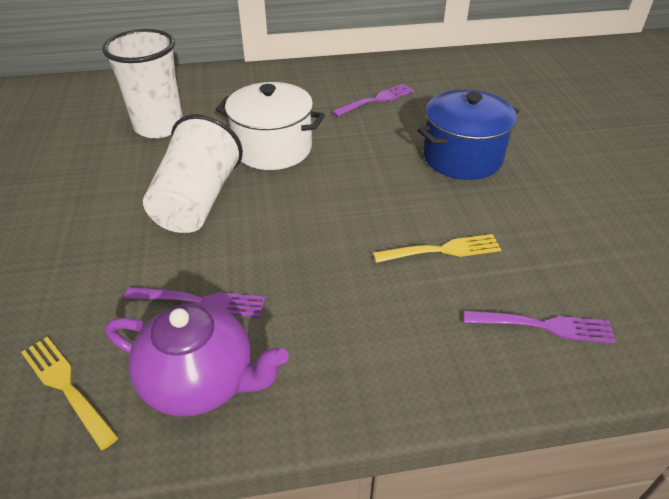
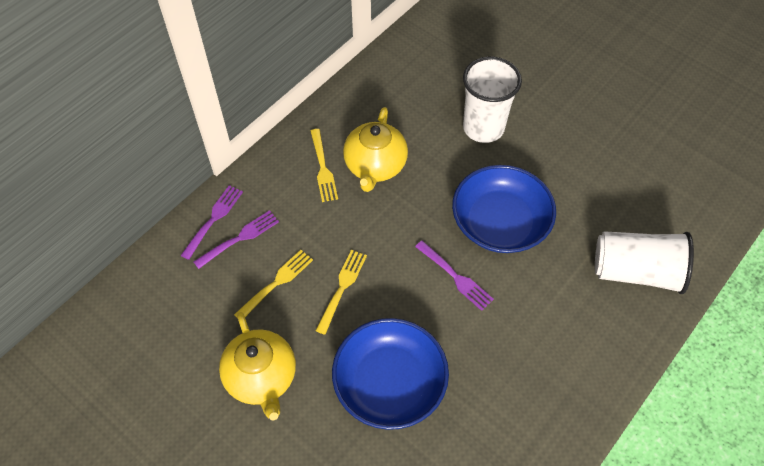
blue bowl: none = 0 -> [332,318,449,430] [452,165,556,253] = 2
blue pot: [418,90,519,180] = 1 -> none = 0
purple teapot: [105,303,288,417] = 1 -> none = 0
white pot: [216,82,325,170] = 1 -> none = 0
yellow fork: [21,337,119,450] [373,234,502,263] = 2 -> [234,250,313,318] [310,129,338,202] [315,250,367,335] = 3
yellow teapot: none = 0 -> [219,312,296,421] [343,107,408,192] = 2

